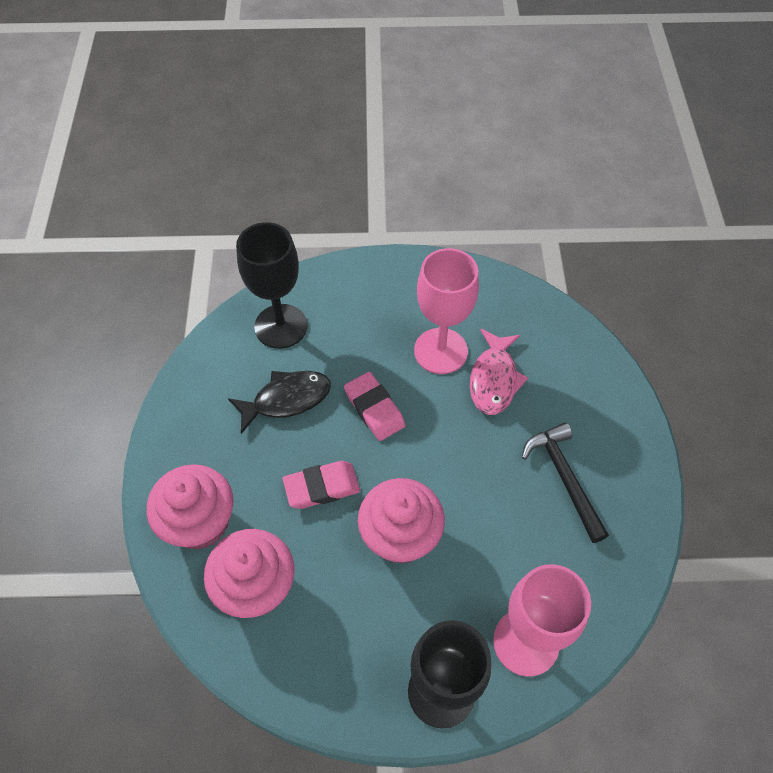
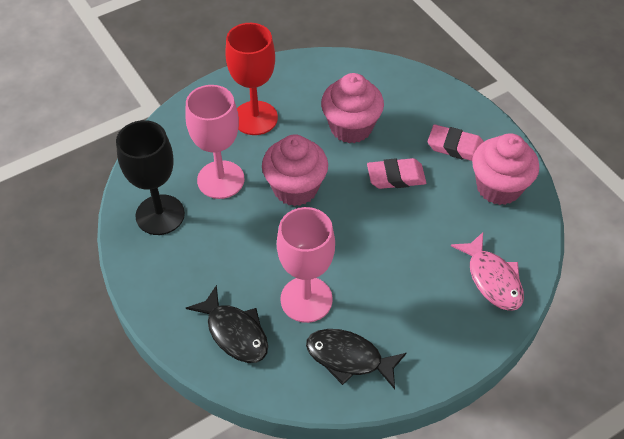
black fish: [228,371,331,434] = 1 -> [186,285,268,363] [306,329,407,389] = 2
black goblet: [236,222,307,349] [408,620,491,729] = 2 -> [116,120,185,235] = 1
black hammer: [522,423,609,543] = 1 -> none = 0
red goblet: none = 0 -> [226,23,278,135] = 1

